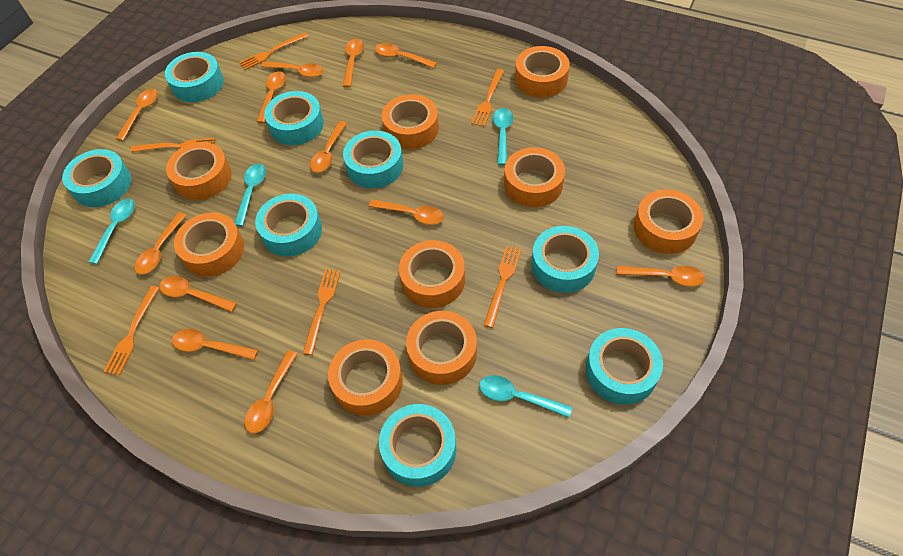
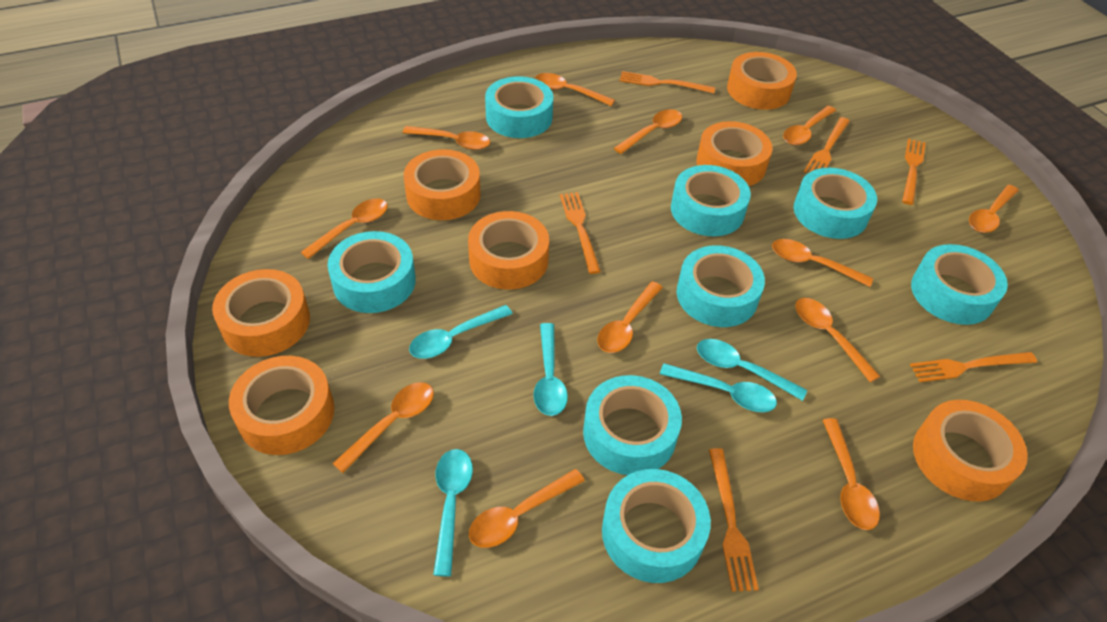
orange tape: [166,142,232,200] [174,213,244,277] [328,339,403,416] [382,94,439,149] [399,240,465,308] [406,311,477,385] [504,147,565,208] [515,46,570,98] [634,189,704,254] = 9 -> [212,269,310,357] [229,356,334,455] [404,149,481,220] [468,211,549,290] [696,121,773,186] [727,52,797,110] [913,400,1028,502] = 7
turquoise spoon: [89,199,135,264] [235,164,266,226] [479,375,572,418] [493,108,513,165] = 4 -> [409,305,513,359] [433,449,473,576] [533,323,568,416] [660,363,777,412] [697,339,807,401] = 5

